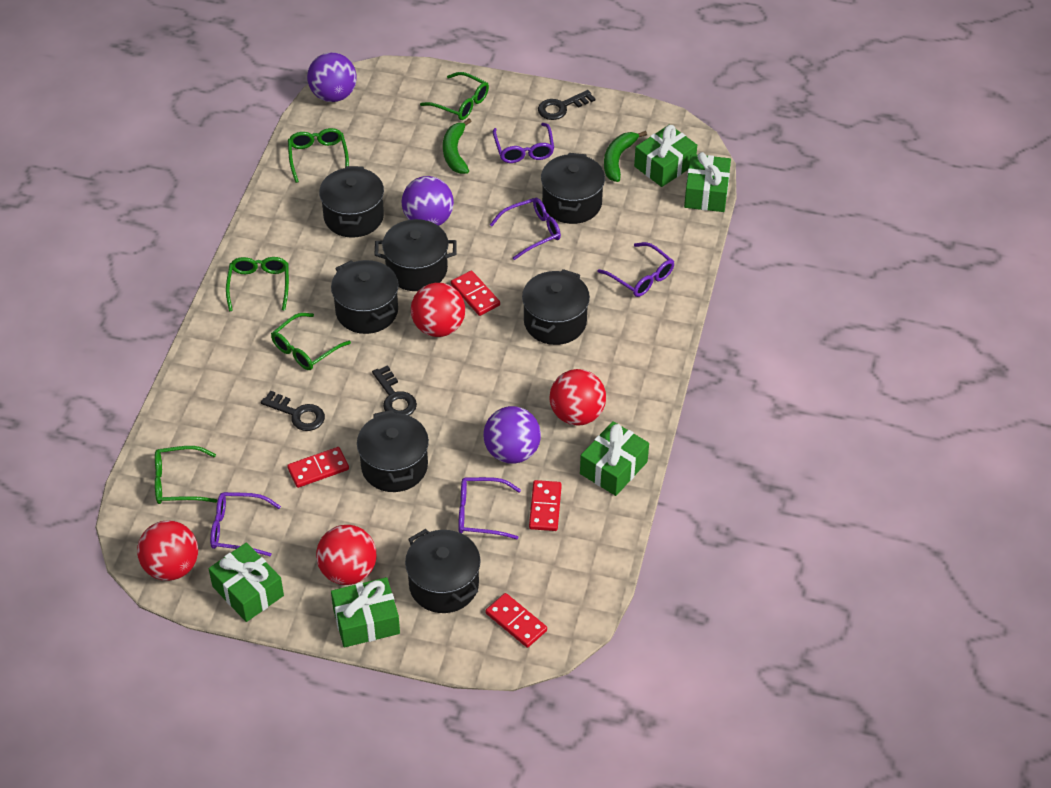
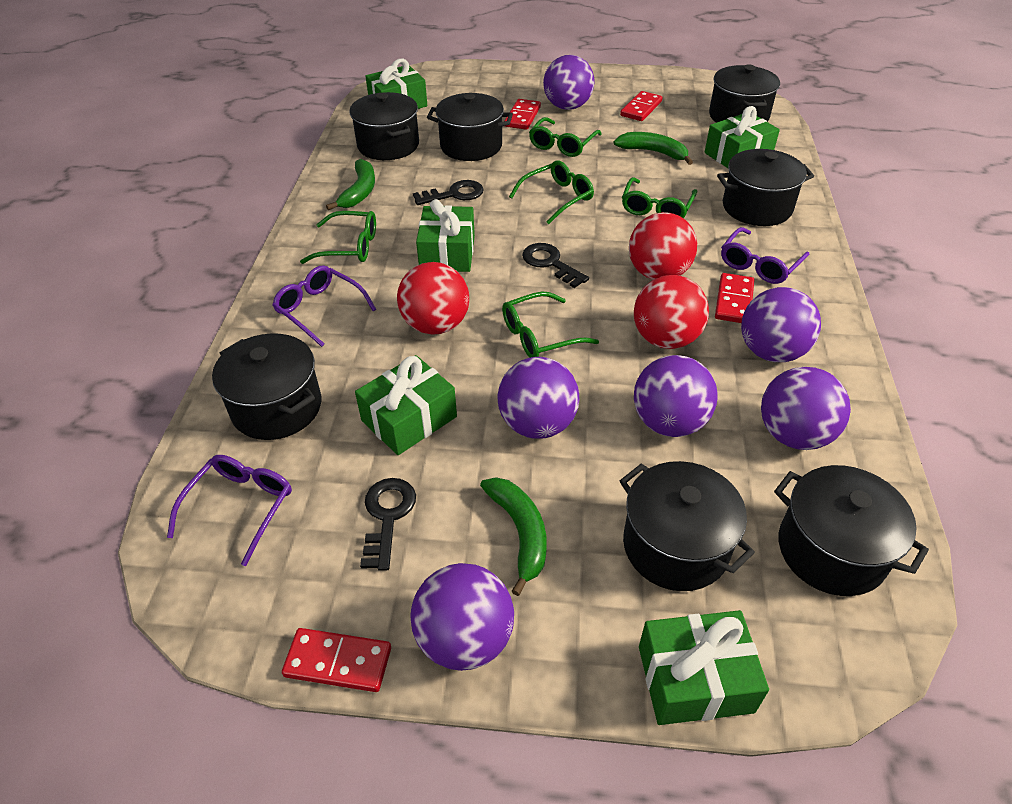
green banana: [443,118,471,174] [604,131,647,182] = 2 -> [326,159,375,210] [480,477,547,596] [614,132,693,165] = 3
purple ball: [307,52,357,102] [402,176,454,226] [483,406,541,464] = 3 -> [411,563,514,671] [497,357,579,439] [543,55,595,110] [634,355,718,437] [741,287,821,362] [761,367,851,450] = 6
purple glasses: [210,492,281,557] [458,477,521,540] [490,198,561,260] [493,123,554,163] [598,242,674,297] = 5 -> [167,455,292,566] [272,265,376,347] [721,227,809,284] = 3
red ball: [137,520,198,581] [316,525,376,585] [411,283,465,337] [550,369,606,426] = 4 -> [397,262,469,335] [629,212,697,280] [634,275,709,349] = 3

